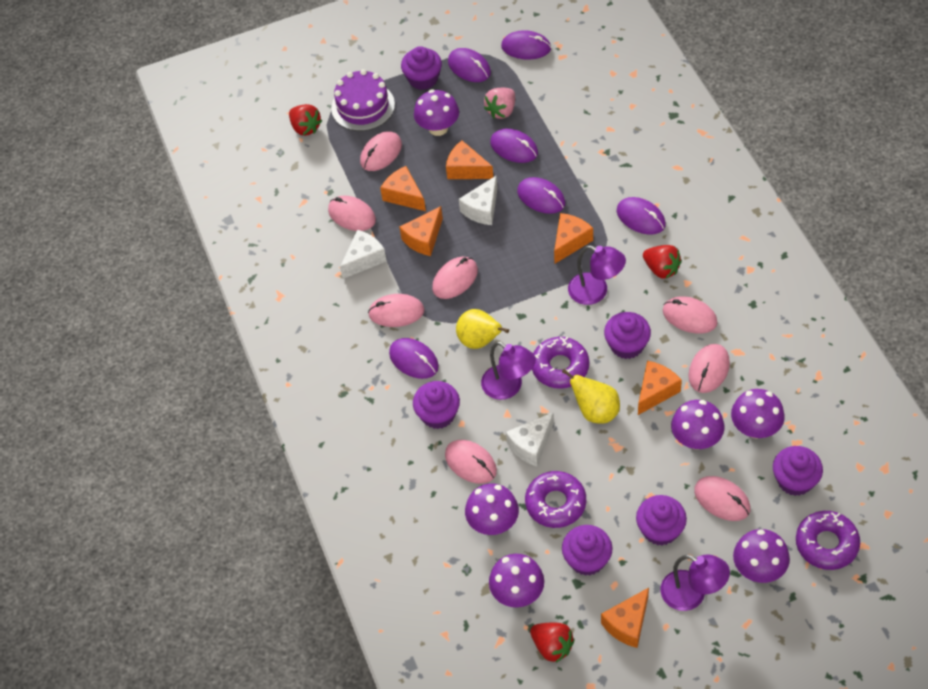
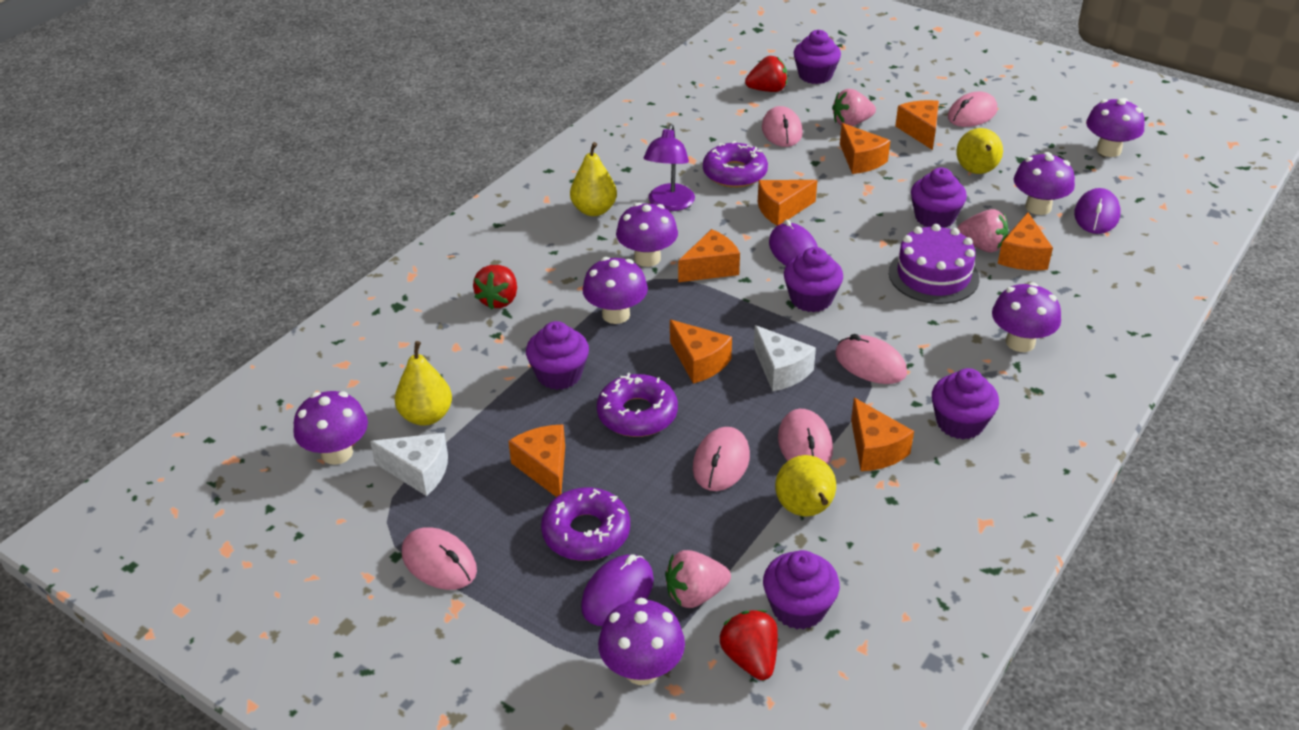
orange cheese: [380,166,426,211] [399,206,443,256] [446,141,493,179] [554,213,593,264] [601,588,649,648] [638,361,682,415] = 6 -> [508,424,565,497] [670,320,732,384] [678,229,740,282] [758,180,817,226] [840,123,891,174] [851,398,914,471] [895,100,939,150] [998,213,1053,270] = 8
pink mouse: [328,196,376,231] [360,131,402,171] [368,294,425,327] [432,257,478,299] [445,440,497,484] [663,296,718,334] [688,344,730,393] [694,476,750,521] = 8 -> [402,527,477,590] [693,427,750,491] [762,106,803,147] [778,409,833,464] [835,334,907,384] [948,92,997,127] = 6
pink strawberry: [484,88,515,119] = 1 -> [665,550,731,608] [832,89,876,126] [957,209,1008,253] = 3
purple lamp: [481,341,536,400] [568,245,626,305] [661,554,730,611] = 3 -> [643,124,695,211] = 1
purple mouse: [389,338,439,379] [448,48,491,82] [490,129,538,163] [501,30,551,60] [517,177,565,214] [617,197,666,235] = 6 -> [581,554,654,626] [769,219,818,265] [1074,188,1120,234] = 3
purple mushroom: [414,89,459,136] [465,483,519,535] [489,554,544,608] [671,400,724,449] [731,389,785,439] [733,529,790,583] = 6 -> [293,391,368,465] [582,257,648,324] [598,598,685,685] [616,203,678,267] [992,282,1061,352] [1014,152,1075,215] [1086,98,1145,157] = 7
white cheese: [340,230,387,279] [459,175,498,225] [506,413,554,467] = 3 -> [370,433,448,496] [754,325,816,392] = 2
yellow pear: [456,309,509,349] [562,369,620,424] = 2 -> [395,341,452,426] [570,142,617,216] [775,455,836,517] [956,128,1003,174] = 4

